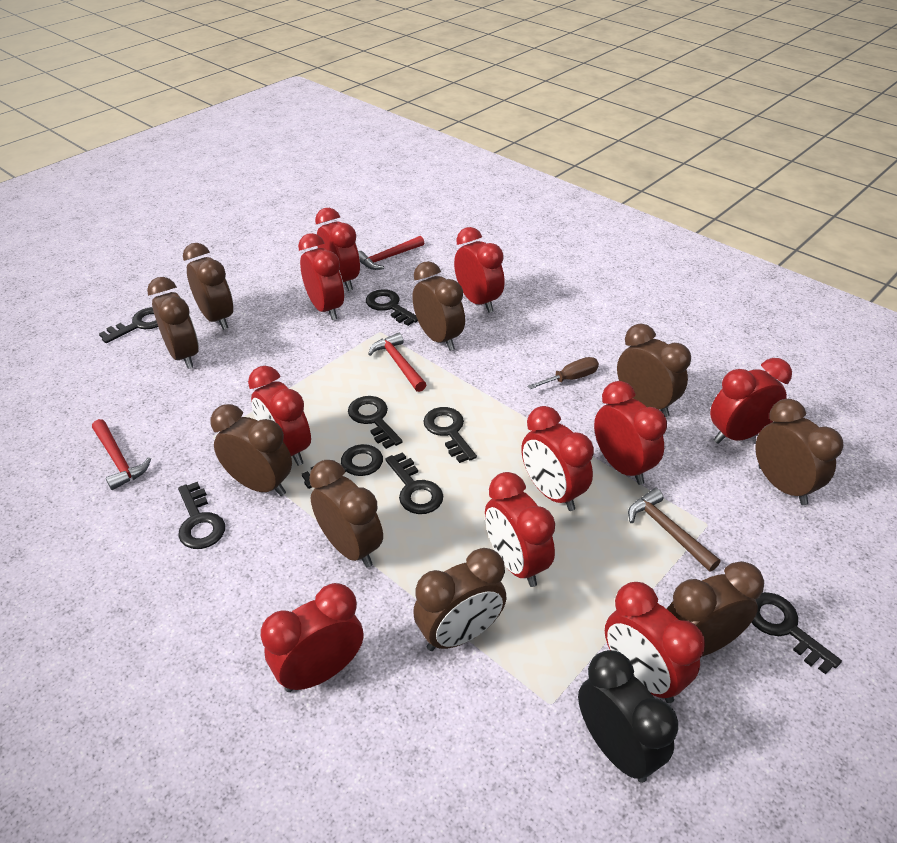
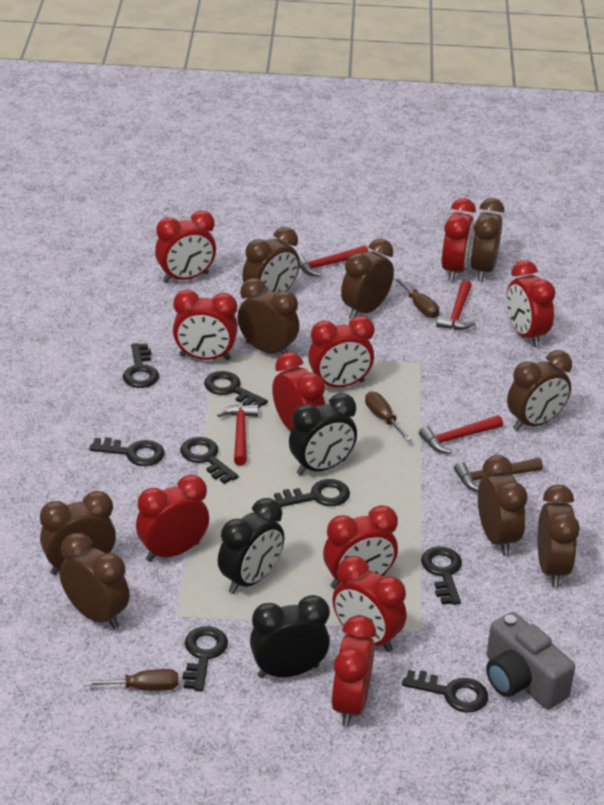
black clock: [578,650,678,783] = 1 -> [218,498,284,594] [250,595,330,678] [289,393,357,475] = 3
brown screwdriver: [527,357,599,389] = 1 -> [84,669,178,691] [365,391,412,441] [394,277,439,318] = 3
grey camera: none = 0 -> [486,612,575,709] = 1
red hammer: [92,419,151,490] [358,236,424,270] [368,333,427,392] = 3 -> [217,405,258,466] [298,245,368,277] [419,415,503,454] [436,280,476,330] = 4

